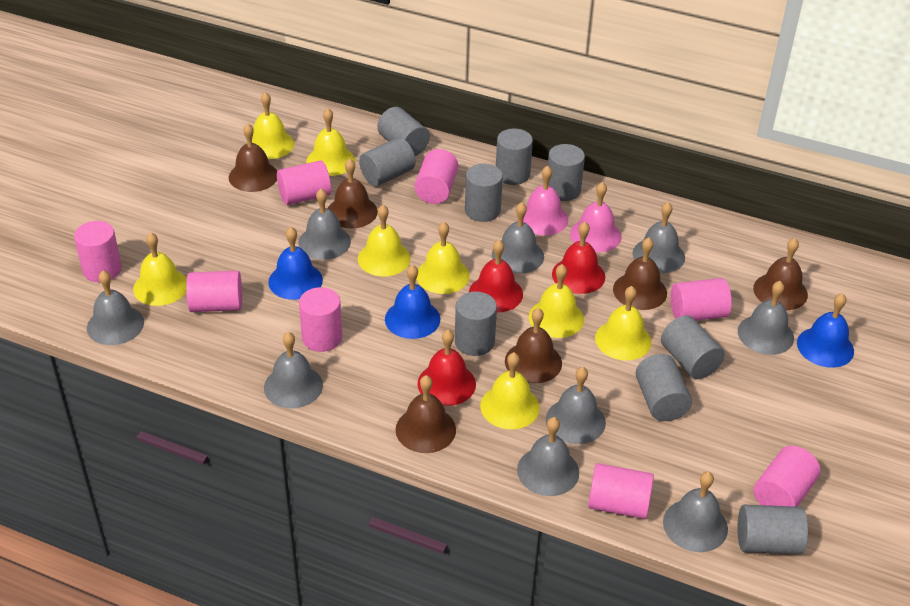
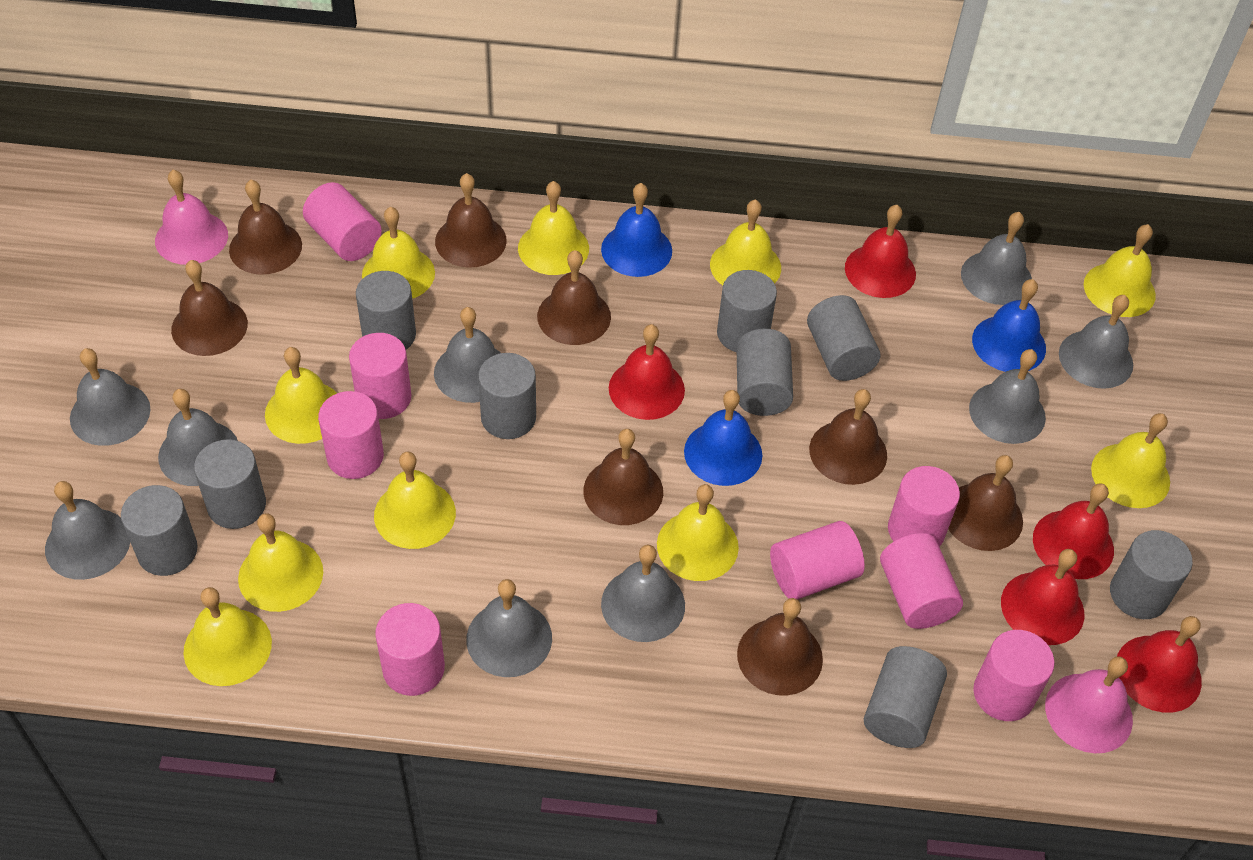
brown bell: [229,123,277,192] [328,159,378,229] [396,375,456,453] [505,308,562,383] [613,237,667,310] [753,238,808,310] = 6 -> [171,260,248,356] [229,180,302,275] [435,173,507,268] [537,250,611,345] [583,429,663,525] [737,598,823,695] [809,389,887,485] [948,455,1023,551] = 8
red bell: [418,330,476,406] [469,240,523,313] [552,222,605,294] = 3 -> [609,324,685,420] [845,205,916,298] [1001,549,1084,645] [1033,483,1114,579] [1117,616,1202,713] = 5
yellow bell: [133,232,187,306] [246,92,294,159] [306,108,355,176] [358,205,411,276] [417,222,470,294] [480,352,540,429] [529,264,584,338] [595,286,652,360] = 8 -> [183,587,272,686] [238,513,323,612] [265,347,337,444] [362,207,435,299] [374,451,456,549] [518,181,589,275] [657,484,739,581] [710,199,781,285] [1084,224,1156,317] [1091,413,1170,508] = 10

